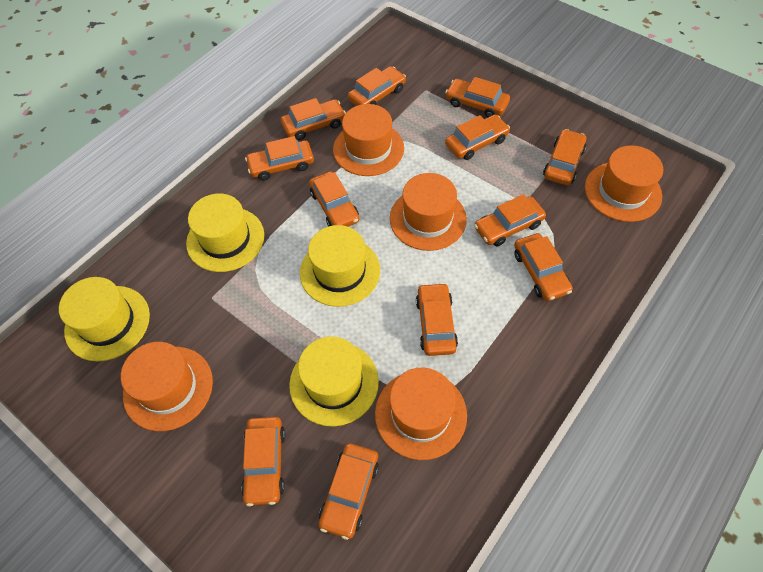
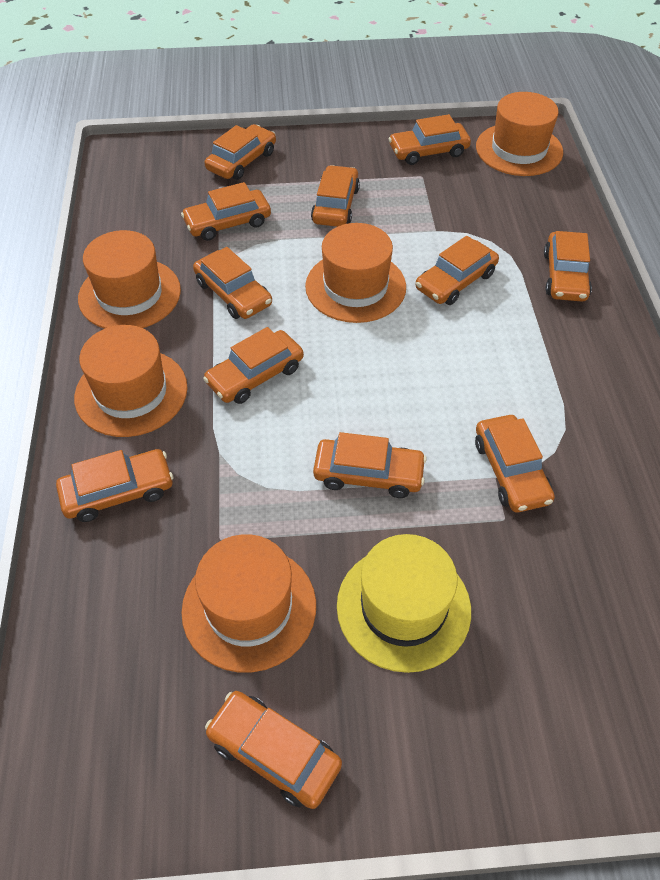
yellow hat: [59,277,150,361] [186,193,264,272] [289,336,379,426] [300,225,380,307] = 4 -> [337,534,471,673] = 1

